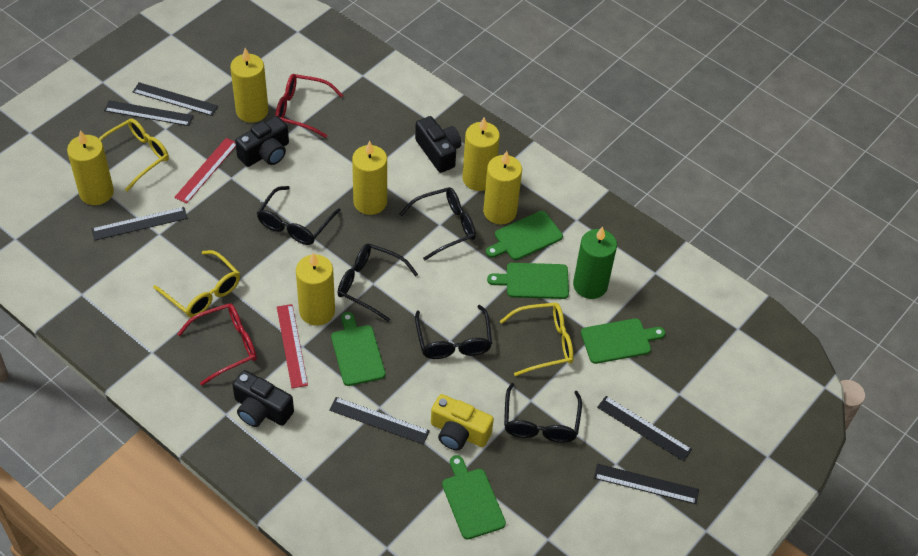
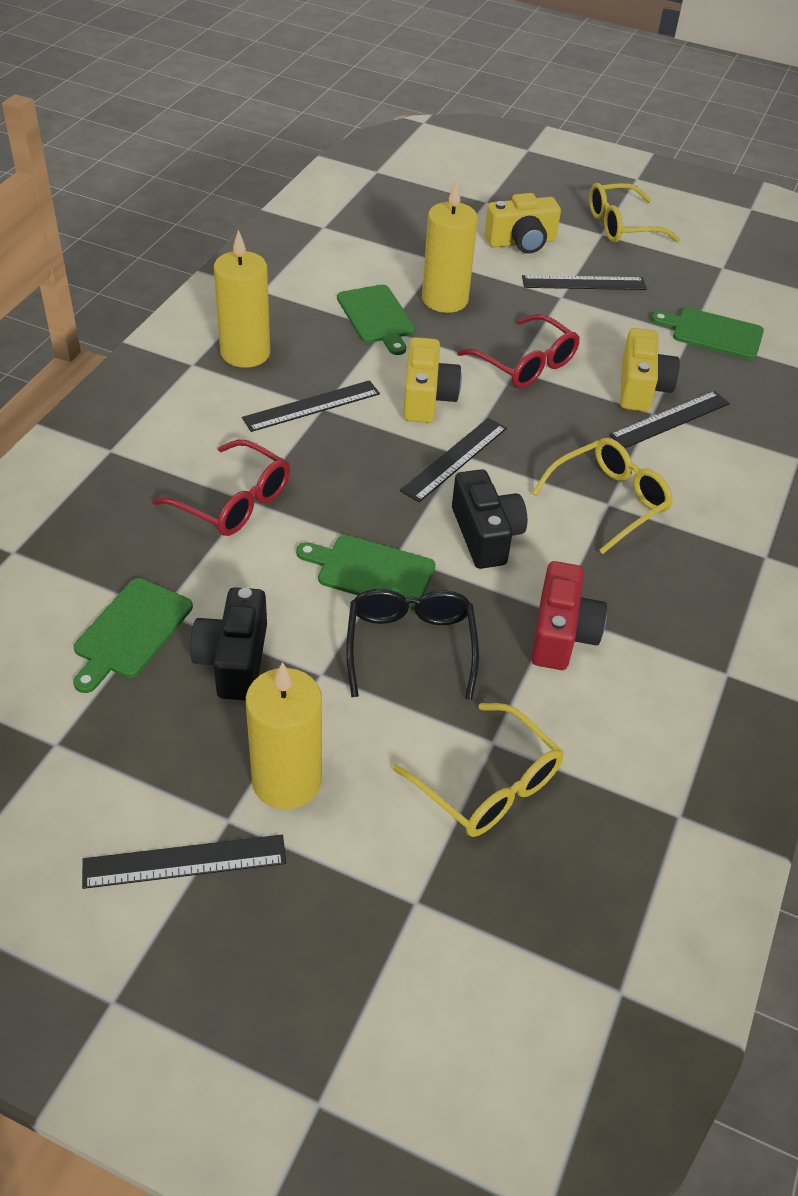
black camera: [232,370,294,427] [235,116,289,167] [415,116,462,173] = 3 -> [190,587,267,701] [452,469,527,569] = 2
black glasses: [257,186,341,245] [337,243,418,322] [399,187,476,260] [415,305,492,359] [504,383,582,443] = 5 -> [346,589,479,700] = 1
black ruler: [92,207,187,241] [104,100,193,126] [133,82,218,116] [329,397,430,445] [594,464,699,504] [597,396,692,461] = 6 -> [82,835,286,889] [242,380,380,432] [400,418,507,502] [522,275,647,290] [610,391,730,448] = 5
green candle: [573,226,617,299] = 1 -> none = 0
green cutting board: [331,312,385,386] [442,455,506,540] [486,211,563,260] [487,263,569,299] [581,318,665,364] = 5 -> [73,578,193,693] [296,535,436,610] [337,285,415,355] [651,308,764,359] = 4
red camera: none = 0 -> [531,561,607,670] = 1
red ruler: [174,138,236,204] [277,304,308,388] = 2 -> none = 0
yellow camera: [431,394,494,451] = 1 -> [403,337,462,423] [485,193,561,253] [620,328,680,412] = 3
yellow candle: [67,130,114,205] [230,48,268,123] [296,253,335,326] [352,141,387,215] [462,117,500,191] [483,151,522,224] = 6 -> [214,230,270,368] [246,662,322,810] [422,180,478,313] = 3

